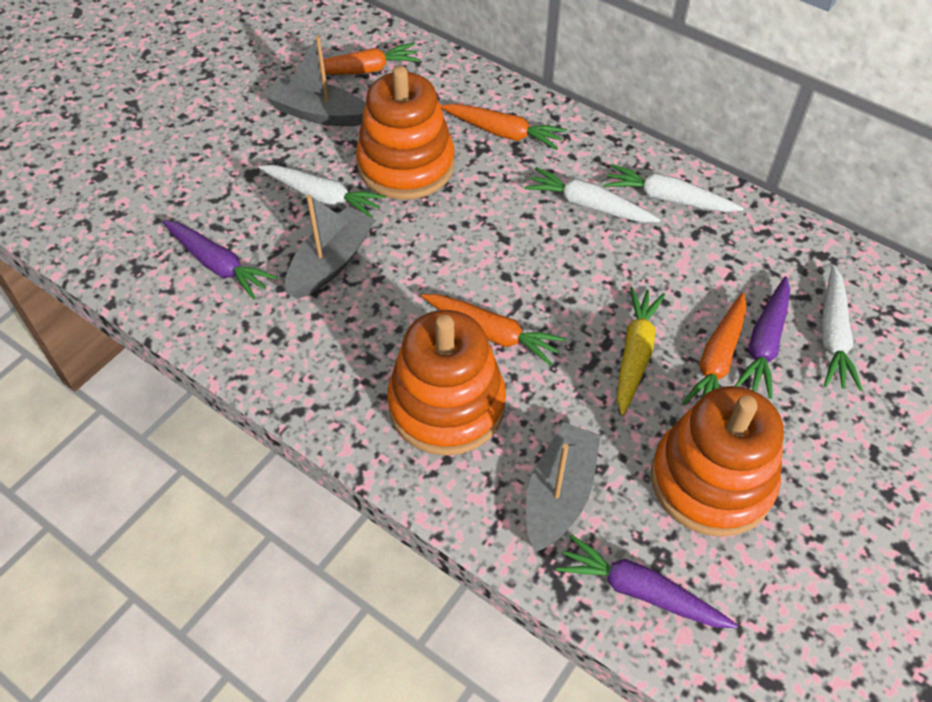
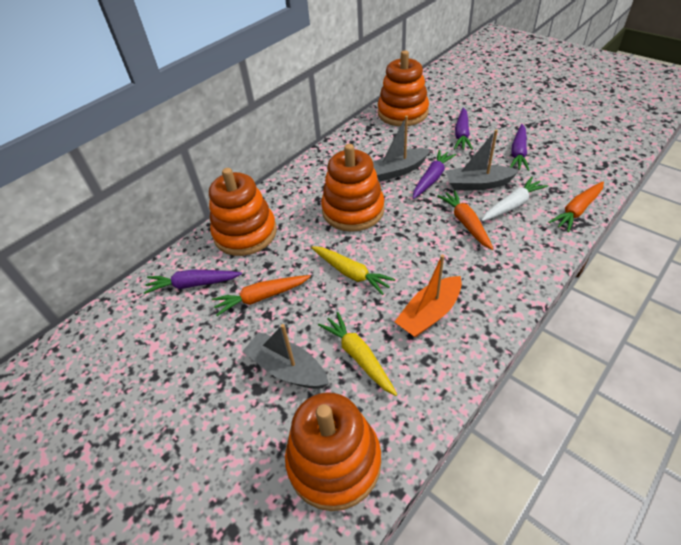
orange boat: none = 0 -> [395,255,462,338] = 1
orange carrot: [296,43,420,75] [421,294,566,366] [440,104,567,150] [682,293,747,405] = 4 -> [212,275,311,316] [437,190,493,250] [548,181,604,232] = 3
orange stacking toy: [356,66,455,200] [387,310,506,456] [651,386,784,537] = 3 -> [209,168,277,256] [285,392,381,511] [321,144,385,232] [378,50,429,126] = 4
purple carrot: [162,220,277,300] [556,534,738,628] [735,276,790,399] = 3 -> [144,270,242,294] [413,150,456,199] [454,107,473,150] [510,124,529,171] = 4
white carrot: [258,165,386,218] [524,167,661,223] [604,164,744,212] [821,266,863,391] = 4 -> [481,177,548,221] = 1
yellow carrot: [617,287,665,415] = 1 -> [311,246,395,295] [318,312,397,396] = 2

